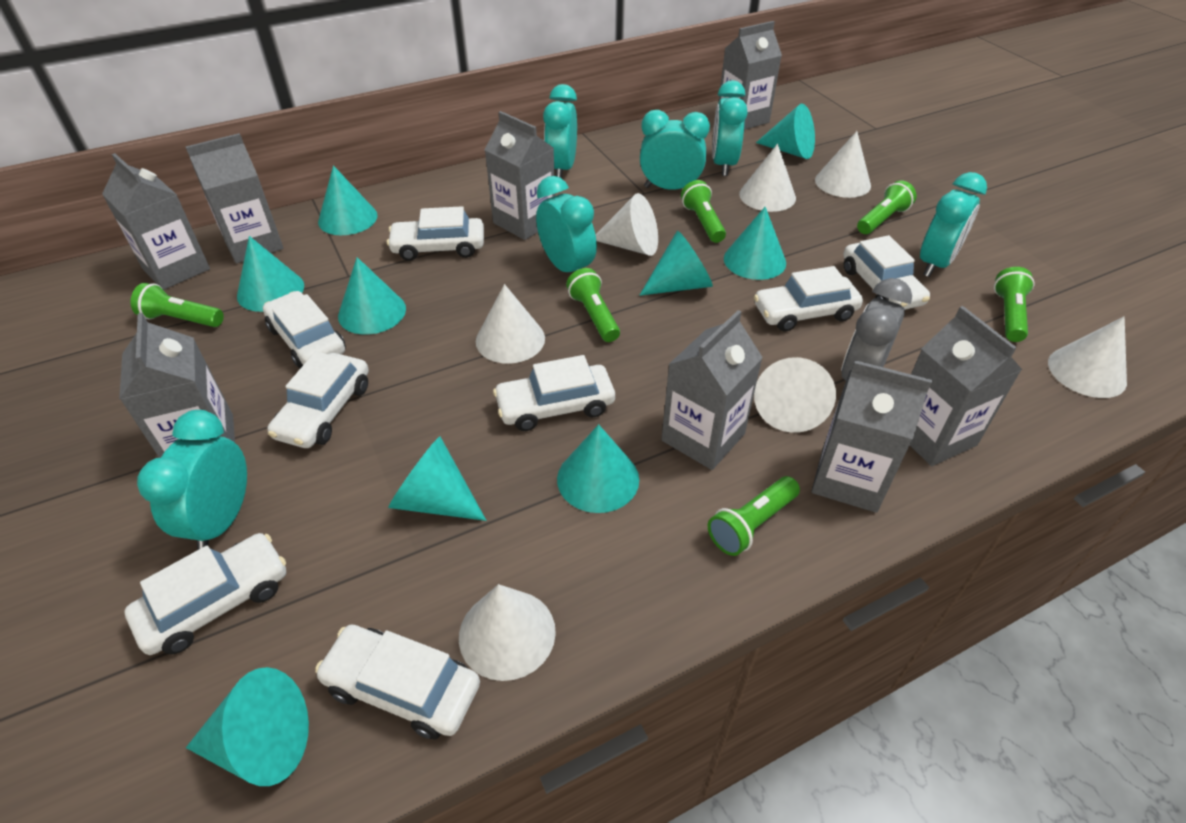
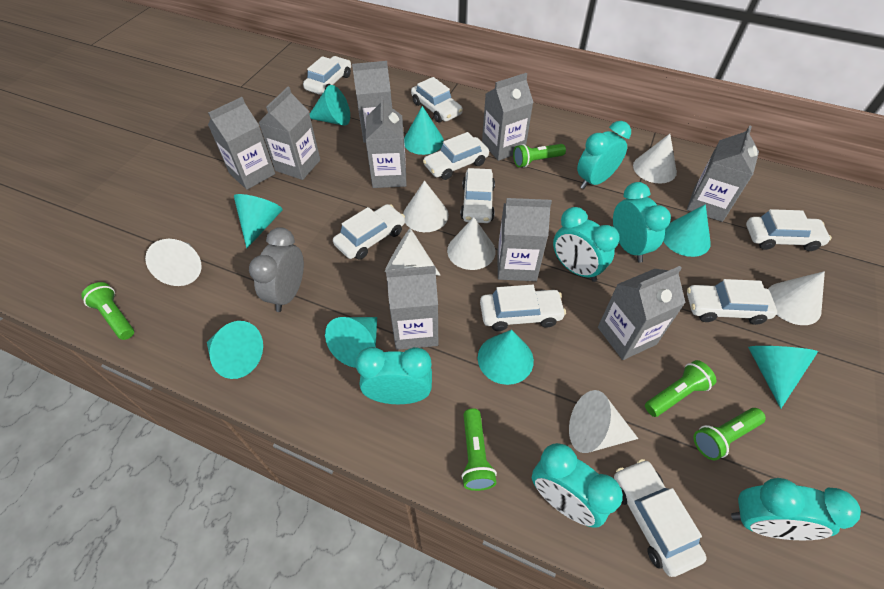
green flashlight: [131,283,224,327] [566,268,620,342] [681,180,726,243] [708,476,800,556] [857,180,917,234] [994,267,1035,342] = 6 -> [81,282,134,340] [461,408,497,491] [513,144,566,168] [645,360,717,417] [693,408,766,460] = 5
grey carton: [102,153,210,290] [119,313,235,458] [186,133,283,263] [485,111,555,240] [661,310,763,470] [719,21,782,130] [811,360,932,513] [910,306,1022,466] = 8 -> [208,97,275,190] [258,87,320,180] [352,61,392,143] [365,96,407,188] [386,265,438,350] [482,73,534,161] [498,198,552,281] [598,266,686,360] [687,125,759,222] = 9
turquoise cone: [186,667,309,786] [237,236,304,312] [318,165,378,235] [338,257,406,335] [388,437,486,521] [557,424,639,513] [640,231,713,296] [724,207,786,280] [756,104,815,159] = 9 -> [207,321,263,379] [234,194,283,248] [310,85,350,126] [325,317,377,368] [404,106,444,155] [478,330,534,385] [663,204,711,257] [748,346,818,409] = 8
white car: [125,533,286,655] [263,291,346,369] [267,351,369,448] [315,625,480,740] [387,206,484,261] [493,355,615,431] [754,266,863,332] [843,235,930,310] = 8 -> [303,56,351,95] [333,204,405,260] [411,77,463,123] [423,132,489,180] [460,168,495,223] [480,285,566,331] [614,459,707,577] [687,279,777,325] [746,209,832,251] = 9

